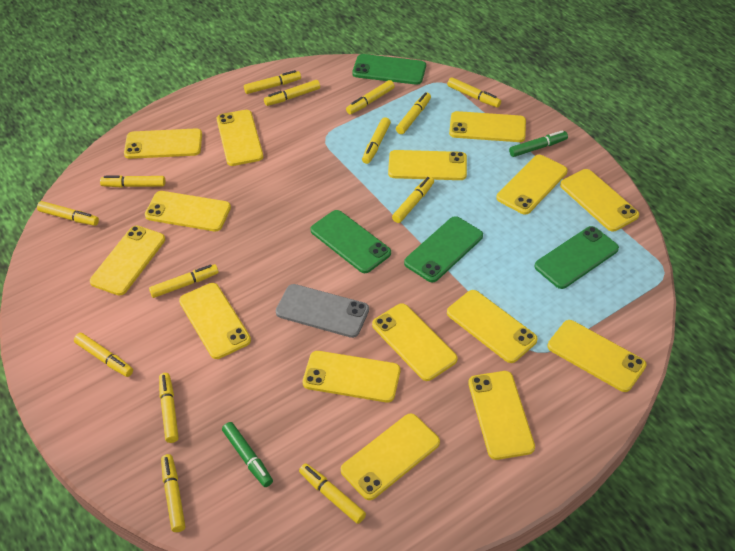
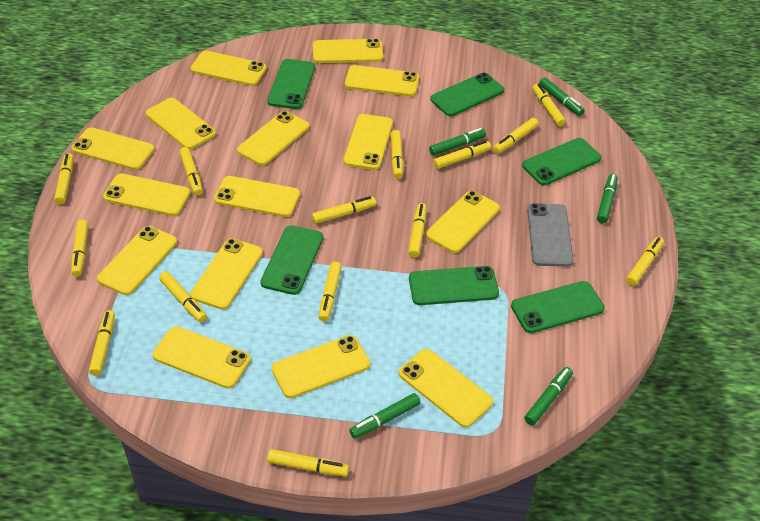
green marker: [222,422,273,487] [509,130,568,157] = 2 -> [349,393,421,439] [429,128,486,156] [524,367,573,425] [539,77,585,116] [597,174,618,223] = 5
green phone: [310,210,391,273] [352,54,426,85] [404,216,483,282] [534,226,619,289] = 4 -> [260,225,323,295] [267,59,315,109] [409,266,499,305] [430,73,504,116] [511,281,605,333] [522,138,602,185] = 6

